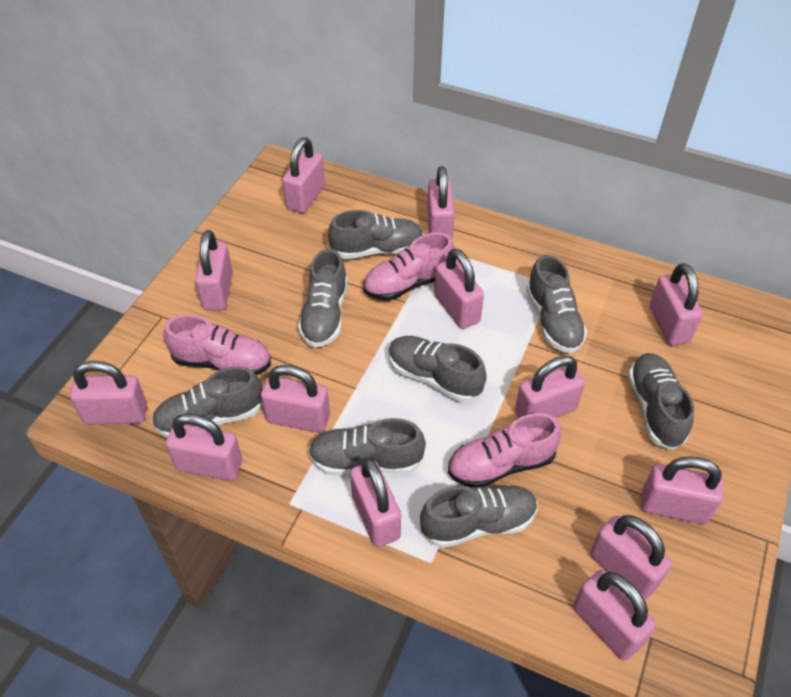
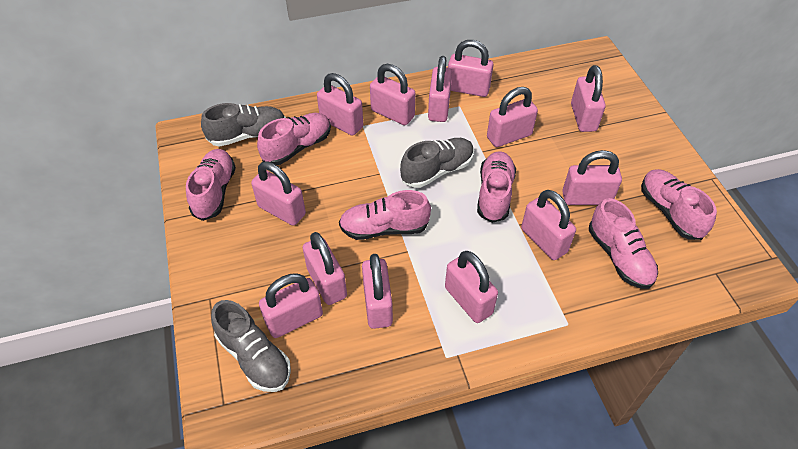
grey shoe: [152,367,262,438] [298,249,348,348] [308,418,426,475] [328,210,424,259] [389,336,487,402] [420,484,538,548] [526,255,587,353] [628,353,694,450] = 8 -> [201,103,286,147] [211,300,291,392] [400,138,474,188] = 3
pink shoe: [163,315,271,375] [363,232,455,301] [448,413,562,487] = 3 -> [186,149,236,221] [257,113,331,165] [339,190,431,240] [477,151,516,223] [589,198,658,289] [641,169,717,240] = 6

